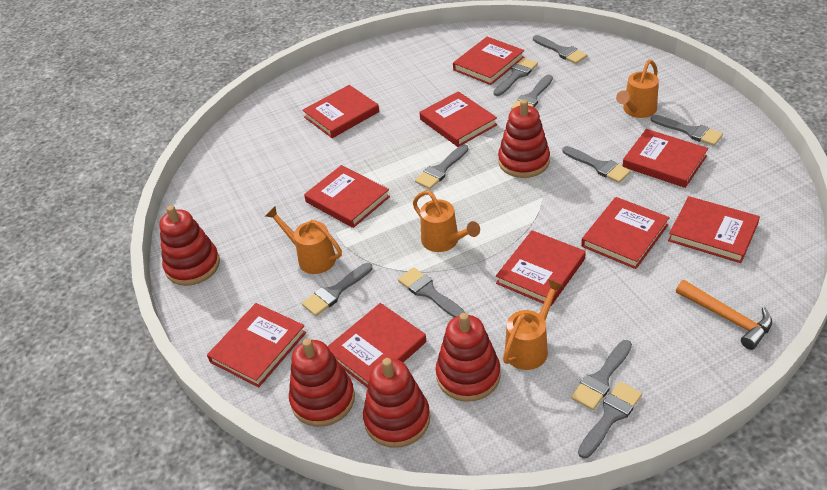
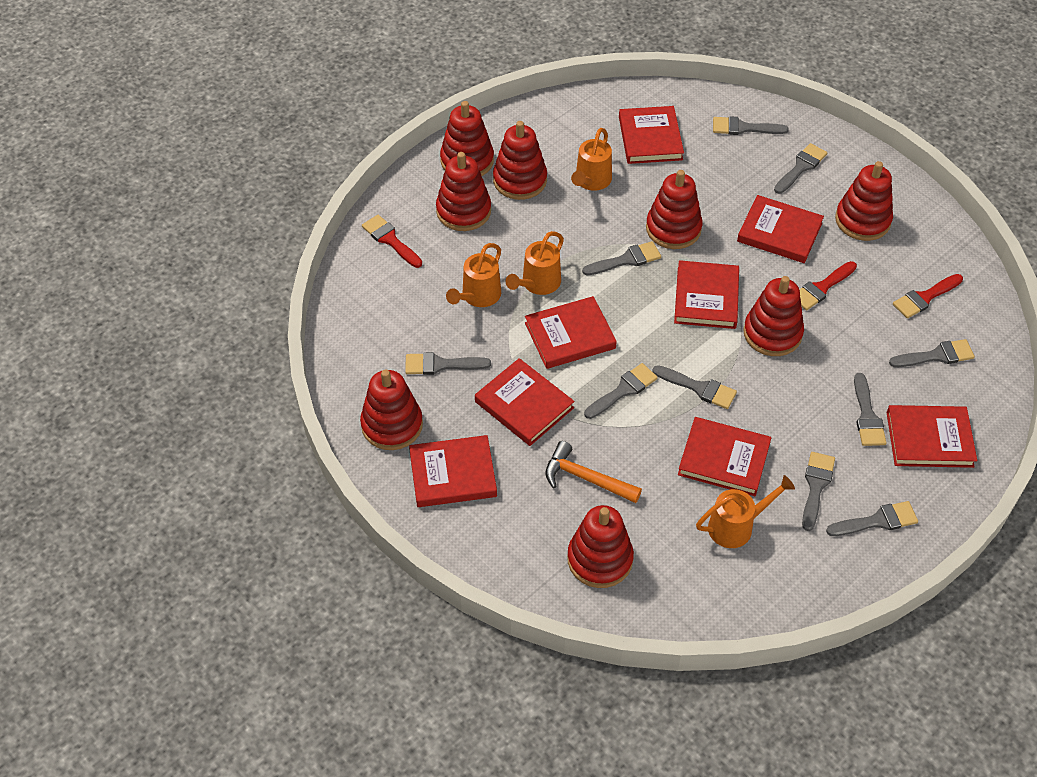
red book: [207,303,306,387] [302,85,379,138] [304,165,390,228] [327,303,426,388] [420,91,497,147] [453,37,524,85] [496,230,586,307] [581,197,670,269] [623,129,709,188] [668,196,760,263] = 10 -> [409,435,497,507] [475,358,575,446] [525,296,617,369] [619,106,684,164] [674,260,739,329] [678,417,771,496] [737,195,824,263] [886,405,977,468] = 8
red brush: none = 0 -> [362,215,422,268] [799,261,857,310] [893,274,963,318] = 3
red stacking toy: [159,205,220,286] [289,339,355,427] [363,358,430,448] [436,313,501,402] [498,99,550,178] = 5 -> [360,369,423,450] [436,152,491,231] [440,101,494,176] [493,121,547,200] [567,505,634,588] [646,170,703,249] [743,276,804,356] [835,161,893,241] = 8

